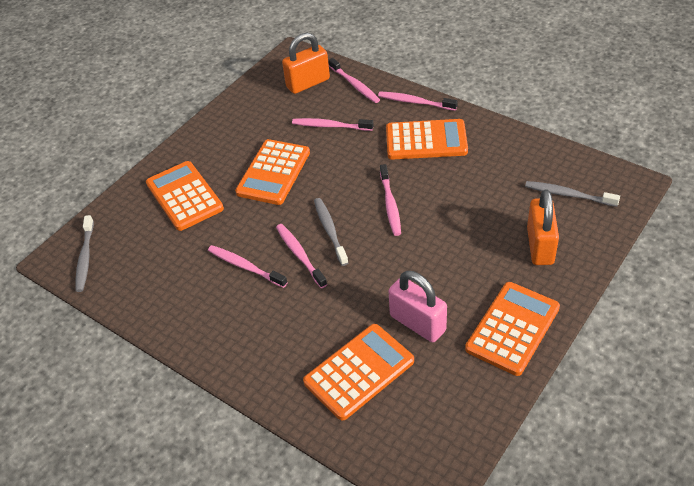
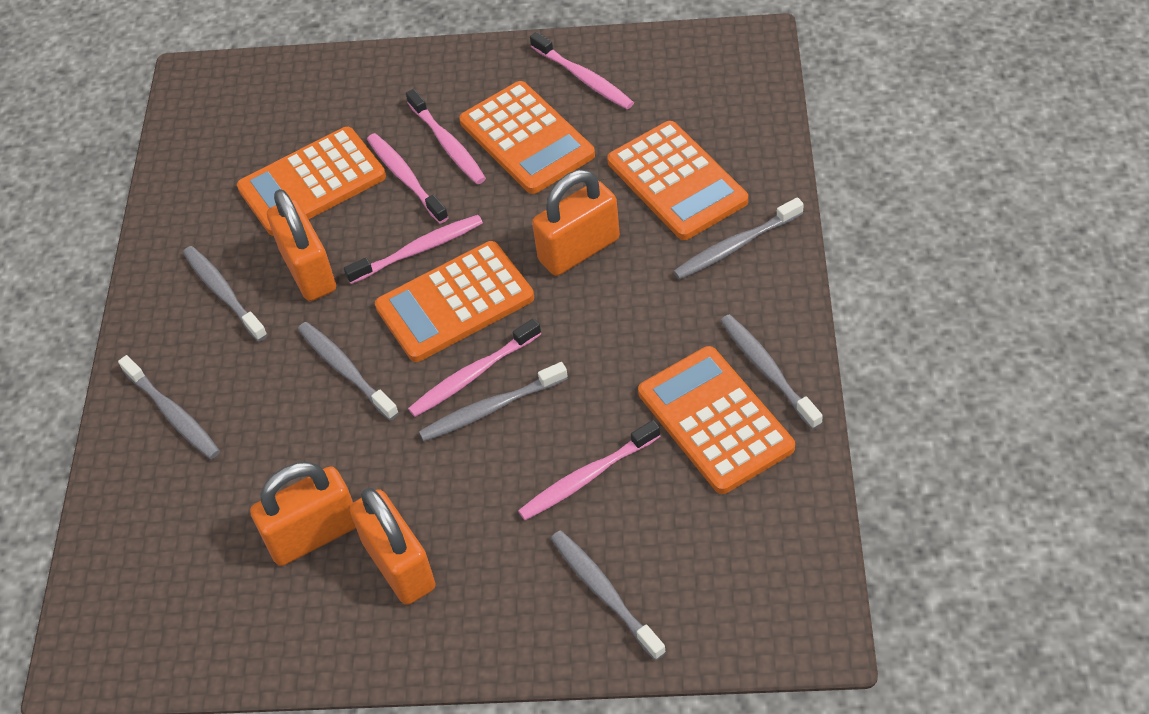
grey toothbrush: [75,215,94,292] [314,198,348,266] [525,181,620,207] = 3 -> [118,355,220,459] [183,246,268,342] [298,322,399,420] [419,362,568,441] [551,530,666,660] [673,197,804,280] [721,314,823,430] = 7
orange padlock: [282,33,330,94] [527,189,559,265] = 2 -> [250,462,356,566] [267,189,336,301] [350,488,436,605] [532,170,620,276] = 4
pink padlock: [389,271,447,342] = 1 -> none = 0

